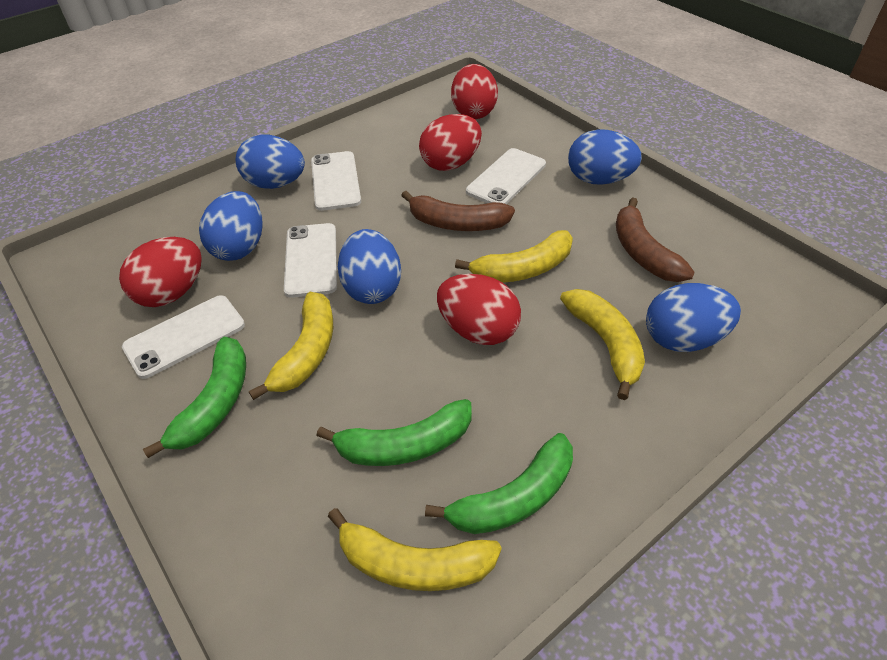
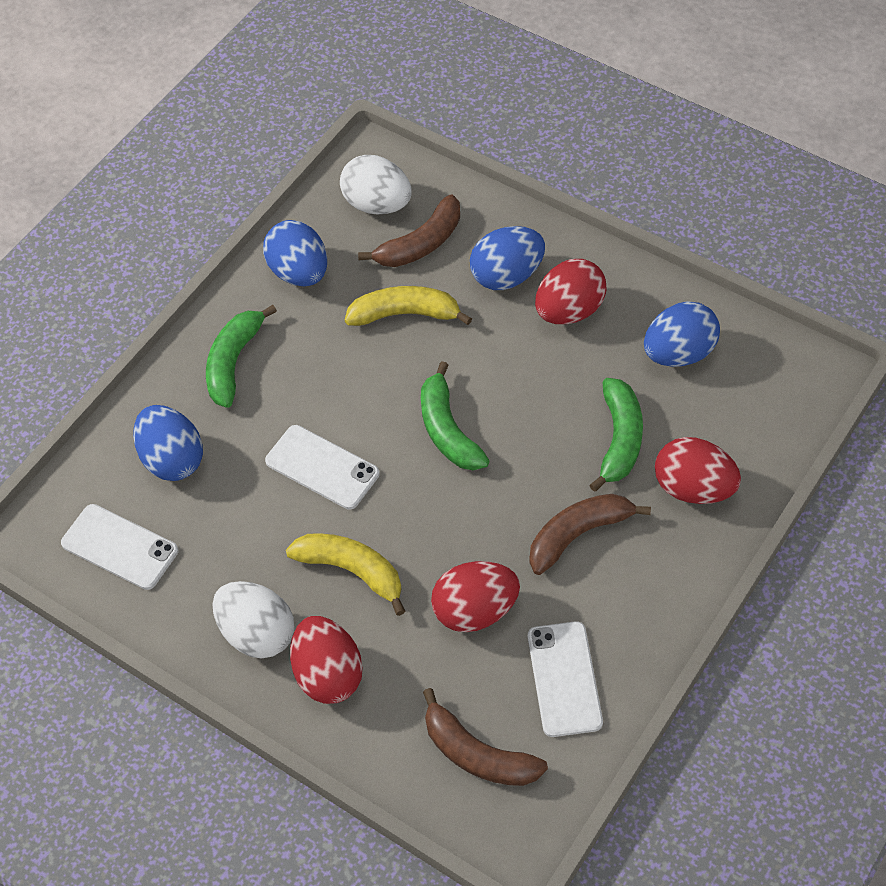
blue egg: [199,191,263,261] [236,135,305,189] [338,229,401,304] [568,129,642,185] [646,283,741,352] = 5 -> [133,405,203,481] [263,220,327,287] [470,226,545,290] [644,301,720,367] = 4
brown banana: [401,191,515,231] [616,197,695,282] = 2 -> [358,195,460,267] [423,688,548,786] [529,494,651,575] = 3
white egg: none = 0 -> [212,581,294,658] [340,155,412,214] = 2
white phone: [122,295,245,379] [284,223,337,298] [311,151,361,211] [466,148,546,204] = 4 -> [61,504,178,590] [265,425,379,510] [528,621,603,737] = 3
yellow banana: [249,292,333,400] [328,508,502,591] [455,230,573,283] [560,289,645,400] = 4 -> [286,533,405,616] [345,286,472,326] = 2

